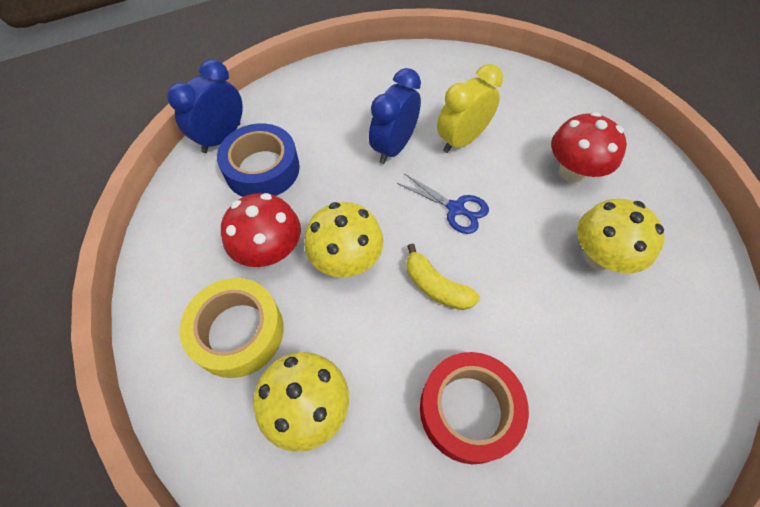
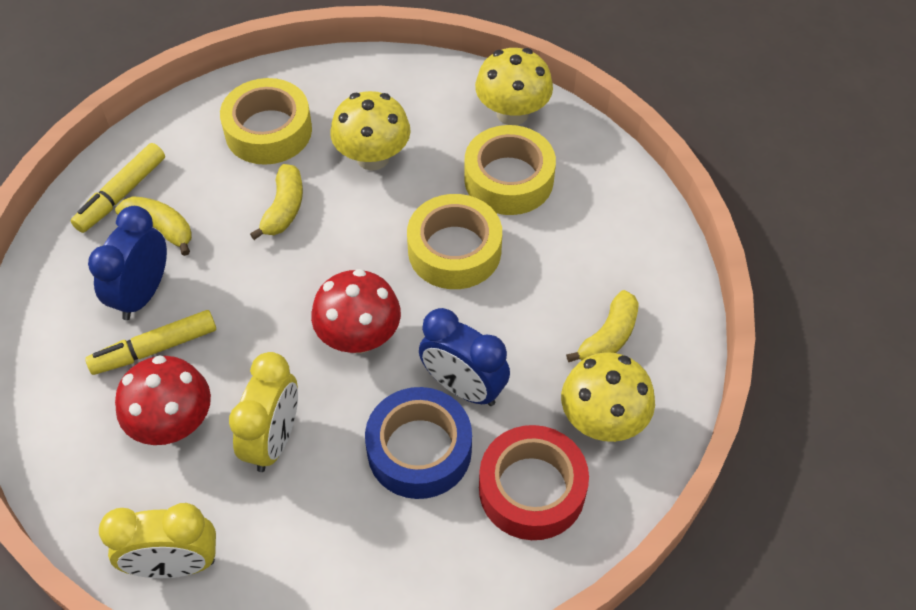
blue scissors: [397,173,489,234] = 1 -> none = 0
yellow banana: [406,244,480,310] = 1 -> [115,196,192,256] [250,164,303,240] [566,290,639,362] = 3
yellow clock: [437,64,503,153] = 1 -> [99,503,216,578] [229,352,298,472] = 2
yellow marker: none = 0 -> [71,143,165,233] [85,310,216,375] = 2
yellow tape: [180,278,284,378] = 1 -> [220,78,312,165] [407,194,502,289] [464,125,556,215] = 3

